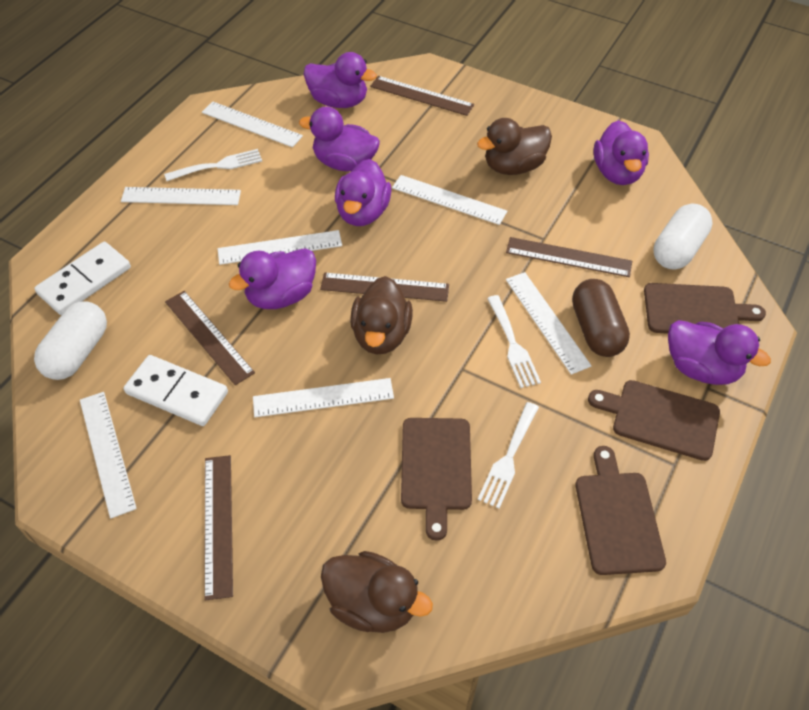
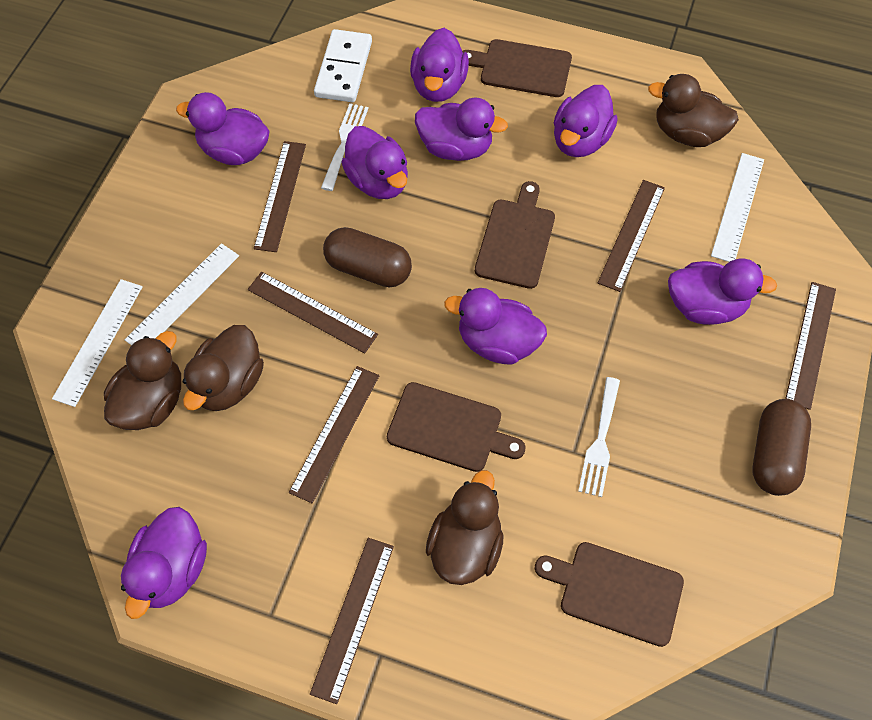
brown capsule: [572,279,630,357] = 1 -> [323,227,412,287] [752,399,811,496] = 2
brown duck: [321,551,433,633] [350,276,413,354] [477,118,552,175] = 3 -> [104,331,181,430] [183,325,264,411] [426,470,504,585] [648,74,739,147] = 4
brown ruler: [165,291,255,385] [204,455,233,600] [320,272,449,302] [370,76,474,116] [506,237,632,277] = 5 -> [248,272,378,354] [254,141,306,252] [289,366,379,503] [310,538,394,704] [598,180,665,292] [785,282,836,410] = 6
purple duck: [229,248,316,309] [299,106,380,172] [304,52,377,108] [335,159,391,226] [593,120,649,185] [668,320,771,385] = 6 -> [121,507,207,619] [176,92,269,165] [341,126,408,199] [410,28,469,102] [415,98,508,161] [444,288,547,365] [554,85,618,157] [668,258,777,325] = 8
white capsule: [34,301,107,380] [653,204,713,270] = 2 -> none = 0
white domino: [34,242,131,315] [124,355,228,426] = 2 -> [314,29,372,102] = 1
white fork: [164,149,262,181] [478,402,539,508] [487,295,541,388] = 3 -> [321,103,369,191] [578,377,620,497] = 2
white ruler: [80,392,137,519] [121,187,241,205] [202,101,303,147] [218,230,342,265] [253,378,394,417] [392,175,507,225] [506,272,591,375] = 7 -> [52,279,143,407] [125,243,239,346] [711,153,764,262] = 3

